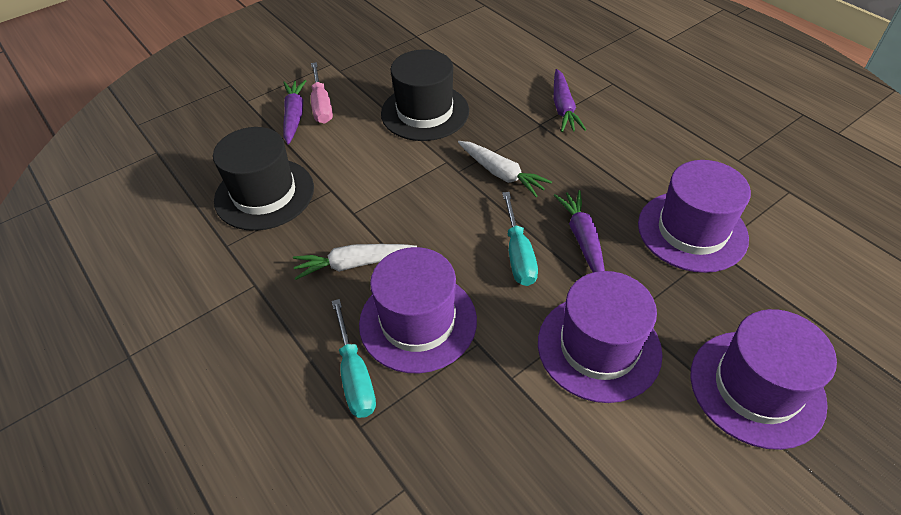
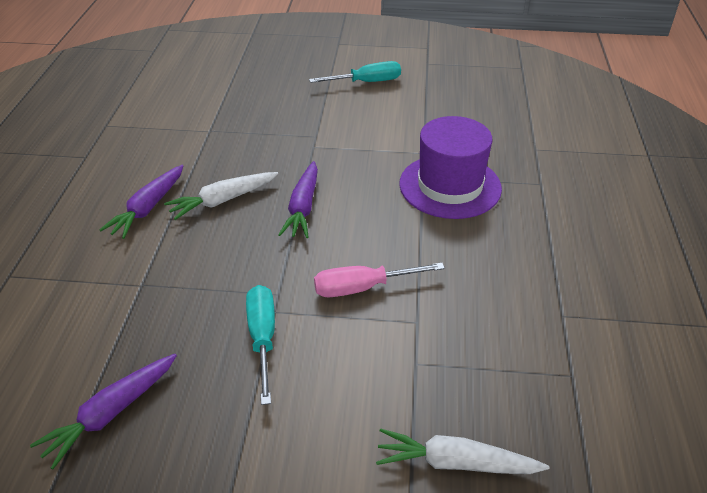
black hat: [213,127,314,231] [381,49,469,141] = 2 -> none = 0
purple hat: [359,247,477,374] [538,271,663,403] [638,160,751,273] [690,309,837,450] = 4 -> [399,116,502,219] = 1

